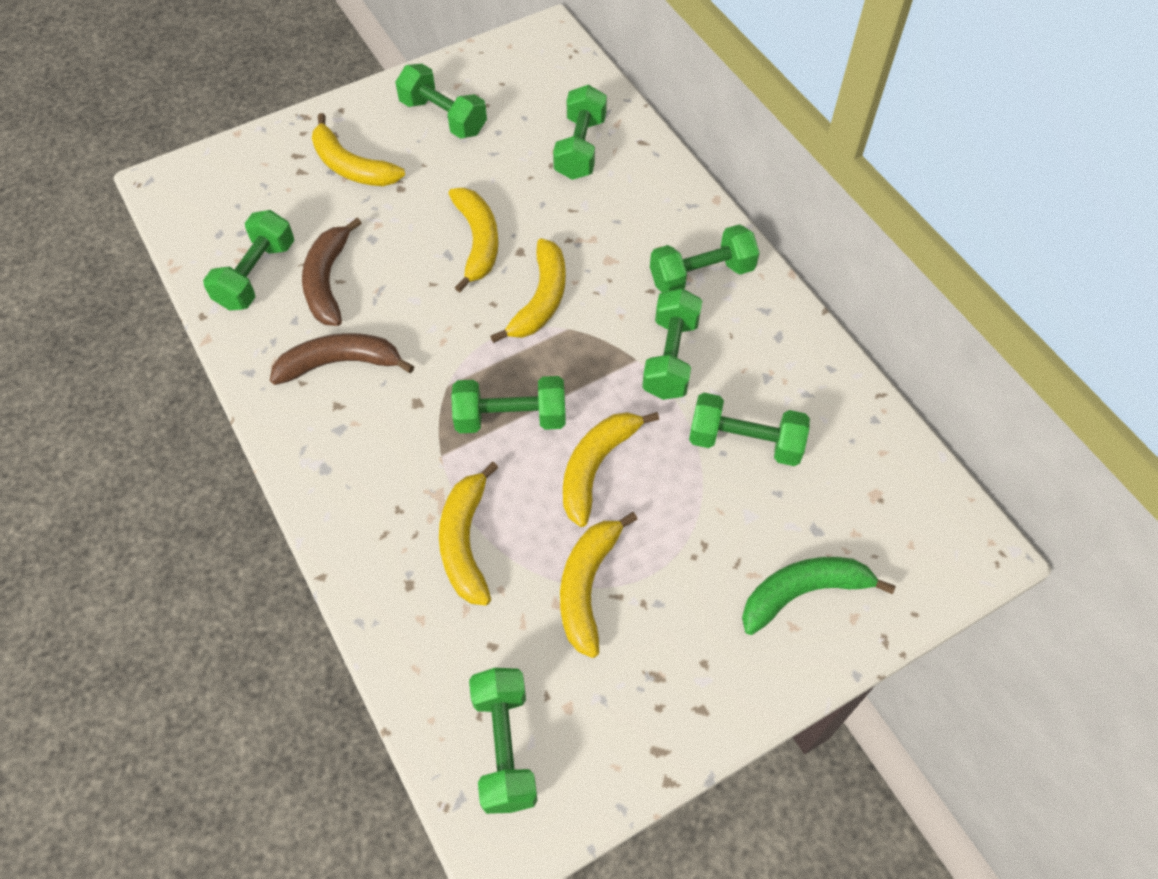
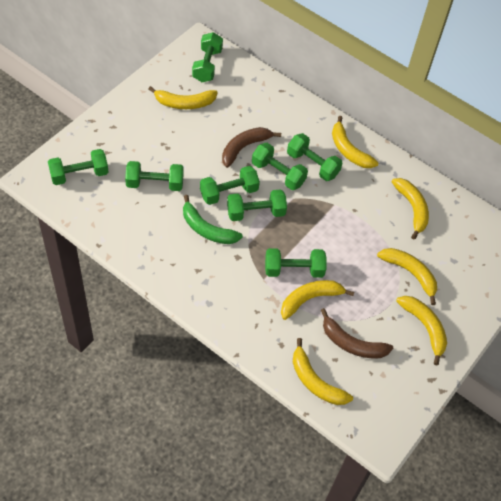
yellow banana: [312,113,405,186] [439,462,498,606] [448,188,499,292] [490,238,566,343] [560,512,638,658] [563,412,659,527] = 6 -> [149,86,218,109] [281,280,354,320] [293,338,353,405] [332,116,379,168] [377,248,437,305] [391,178,429,239] [396,296,447,365] = 7

